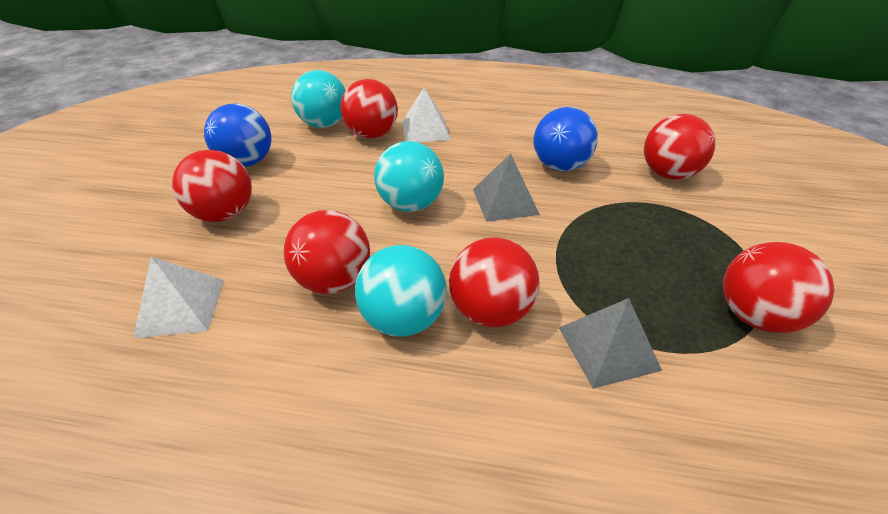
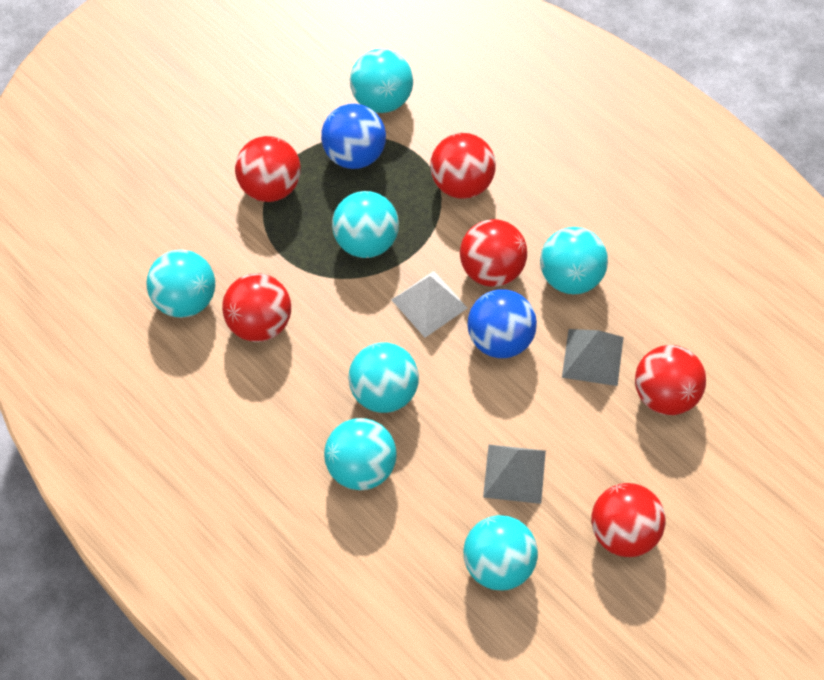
turquoise ball: [291,70,346,128] [355,245,447,337] [374,141,444,212] = 3 -> [146,250,215,318] [324,418,397,490] [332,191,399,258] [348,343,419,413] [350,49,413,113] [464,515,538,590] [540,227,608,294] = 7
white pyramid: [133,257,224,338] [402,87,451,142] = 2 -> [392,271,468,338] = 1

